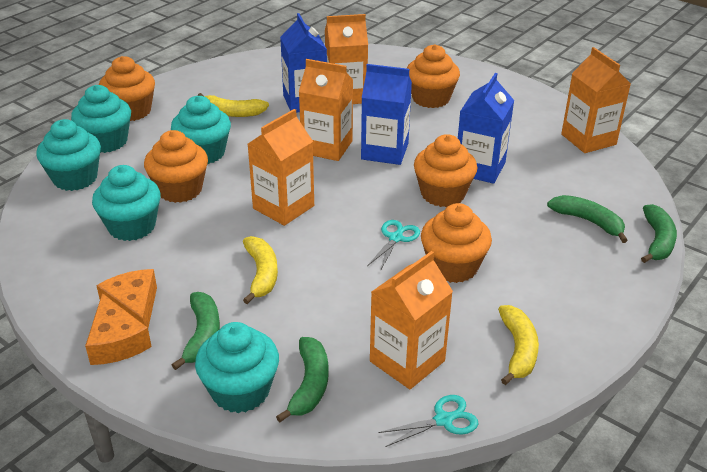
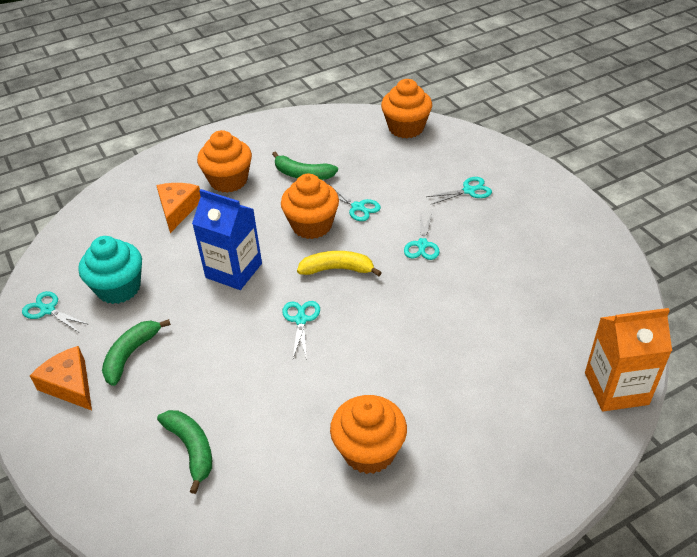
blue carton: [280,13,327,113] [361,64,412,165] [458,73,514,184] = 3 -> [192,189,262,290] = 1
green banana: [172,292,220,370] [276,337,329,422] [547,195,628,243] [641,204,677,263] = 4 -> [102,319,171,386] [157,410,212,494] [272,152,338,180] = 3
orange carton: [248,109,314,226] [299,59,353,161] [325,14,368,104] [370,251,453,389] [561,47,631,153] = 5 -> [585,308,672,411] = 1
orange cupcake: [99,56,155,121] [144,130,208,203] [407,44,460,108] [414,134,477,207] [421,203,492,283] = 5 -> [197,130,252,193] [281,174,339,239] [330,395,407,474] [381,79,432,138] = 4
turquoise cupcake: [36,119,101,191] [71,85,131,153] [92,165,161,241] [171,96,231,164] [195,322,279,413] = 5 -> [78,236,142,304] = 1
turquoise scissors: [367,220,420,271] [378,395,478,447] = 2 -> [22,291,89,332] [282,301,320,360] [329,184,381,221] [404,214,440,260] [426,177,492,204] = 5
yellow banana: [198,93,269,117] [243,236,278,304] [498,305,539,385] = 3 -> [297,251,382,276] = 1

